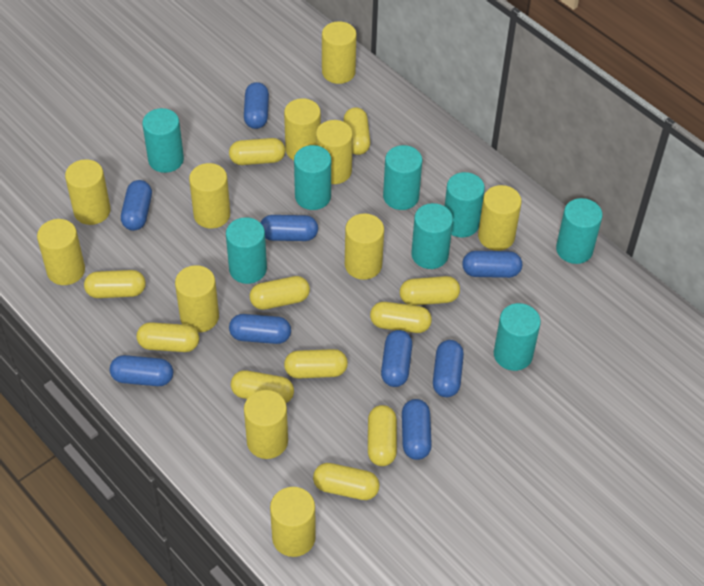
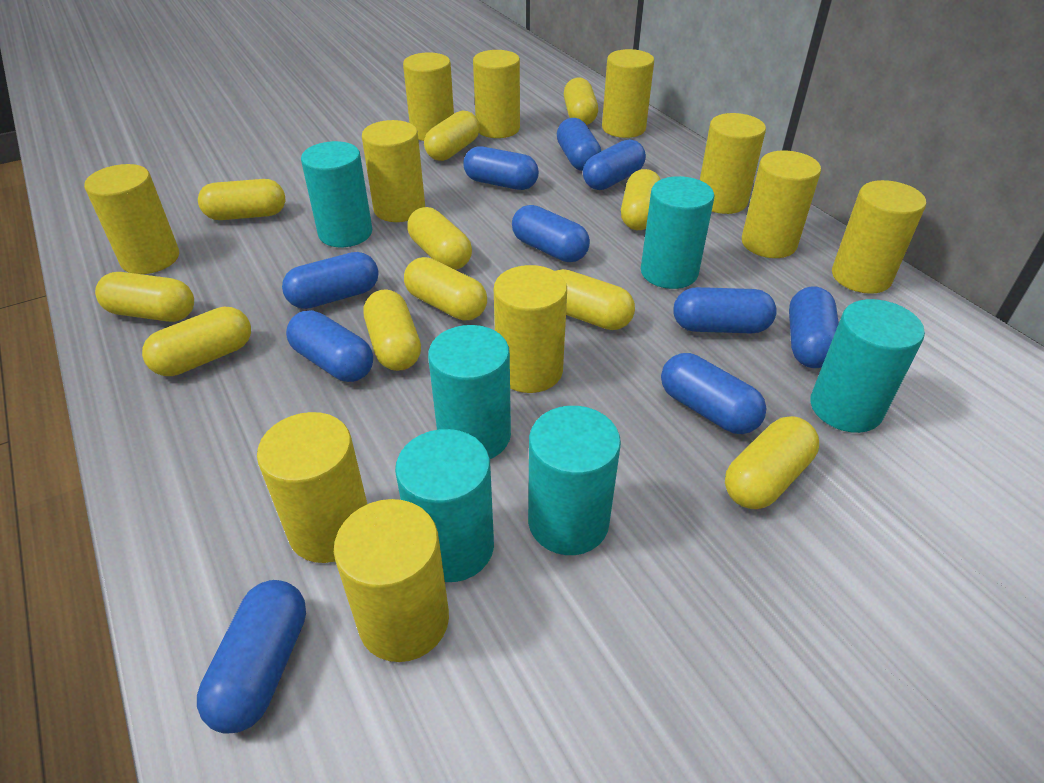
blue capsule: [110,355,173,386] [121,180,152,231] [229,314,291,344] [244,82,269,129] [260,215,318,241] [381,330,412,387] [402,399,432,460] [433,340,464,397] [462,251,522,278] = 9 -> [197,580,306,734] [282,252,379,309] [286,310,373,382] [463,146,539,190] [512,205,590,262] [557,118,601,171] [583,139,646,190] [661,353,766,434] [673,287,777,333] [789,287,839,368] = 10
turquoise cylinder: [142,108,184,173] [226,217,267,284] [294,145,331,210] [383,145,423,210] [411,203,453,269] [445,172,485,238] [494,303,541,371] [556,198,603,264] = 8 -> [301,141,373,247] [395,429,494,582] [428,325,511,459] [528,406,621,555] [641,176,714,289] [810,299,925,433] = 6

